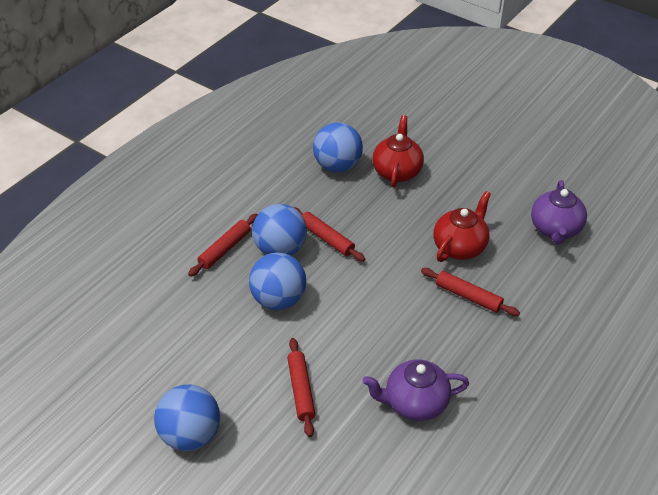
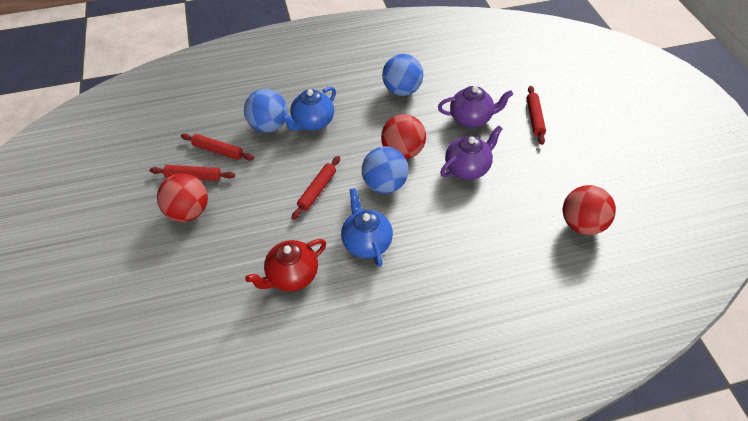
blue ball: [154,385,220,451] [249,253,306,310] [252,204,307,256] [313,122,363,172] = 4 -> [244,89,288,132] [362,146,409,194] [382,54,423,96] = 3
blue teapot: none = 0 -> [281,87,336,131] [341,188,393,267] = 2
red ball: none = 0 -> [157,173,208,222] [381,114,426,159] [563,185,616,235] = 3
red teapot: [373,115,424,187] [433,191,491,262] = 2 -> [245,239,326,291] = 1

